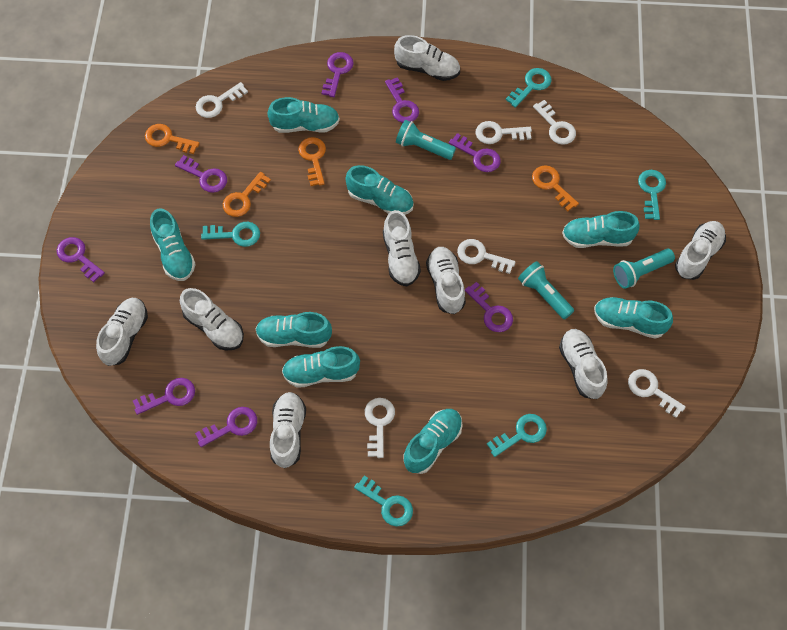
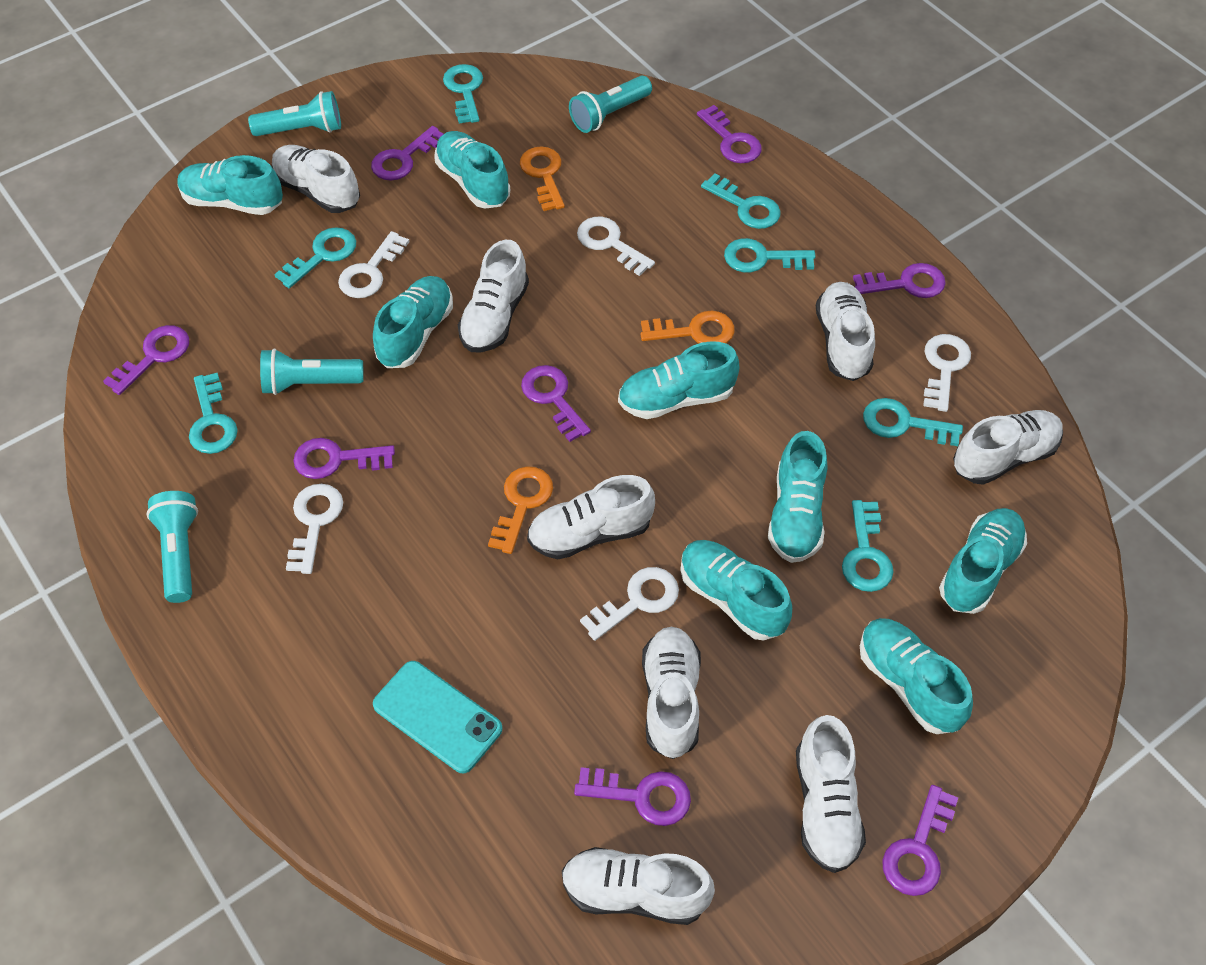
orange key: [145,124,200,154] [223,172,271,217] [298,137,326,186] [532,166,579,211] = 4 -> [488,467,553,554] [520,146,565,211] [640,311,735,343] = 3
turquoise flashlight: [396,120,456,160] [518,261,574,320] [613,249,675,289] = 3 -> [146,491,198,603] [248,91,341,136] [260,348,364,395] [569,76,652,133] = 4
turquoise key: [201,222,260,247] [354,476,413,527] [487,414,547,457] [506,68,552,108] [638,170,666,220] = 5 -> [189,373,238,454] [274,227,356,288] [443,64,483,124] [701,173,781,229] [724,238,816,272] [842,500,894,592] [863,398,963,446] = 7
turquoise phone: none = 0 -> [373,661,503,773] = 1
white key: [196,82,248,118] [365,398,395,458] [457,239,516,274] [475,121,532,144] [533,100,576,145] [628,369,686,418] = 6 -> [286,484,343,574] [338,231,409,298] [577,217,655,276] [580,567,679,641] [923,334,971,412] = 5

